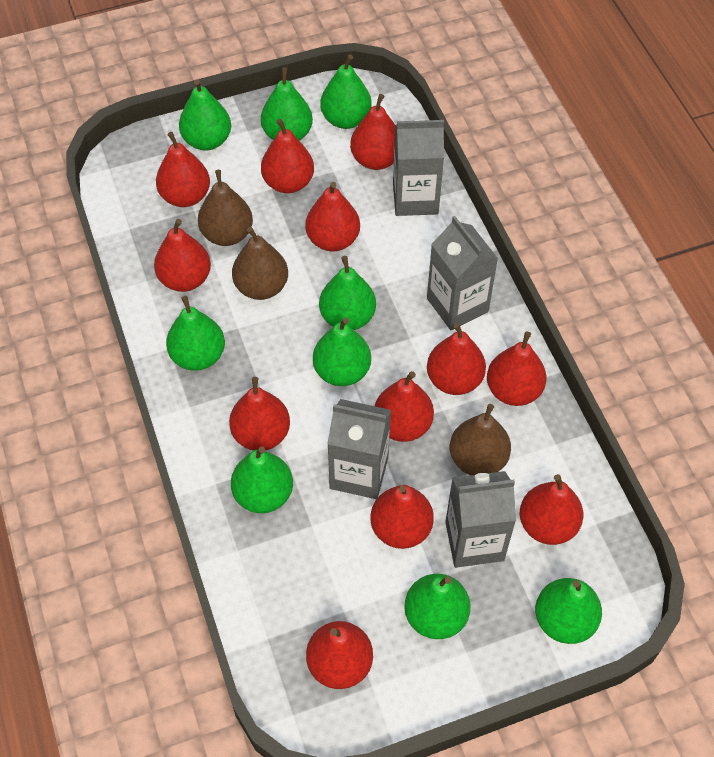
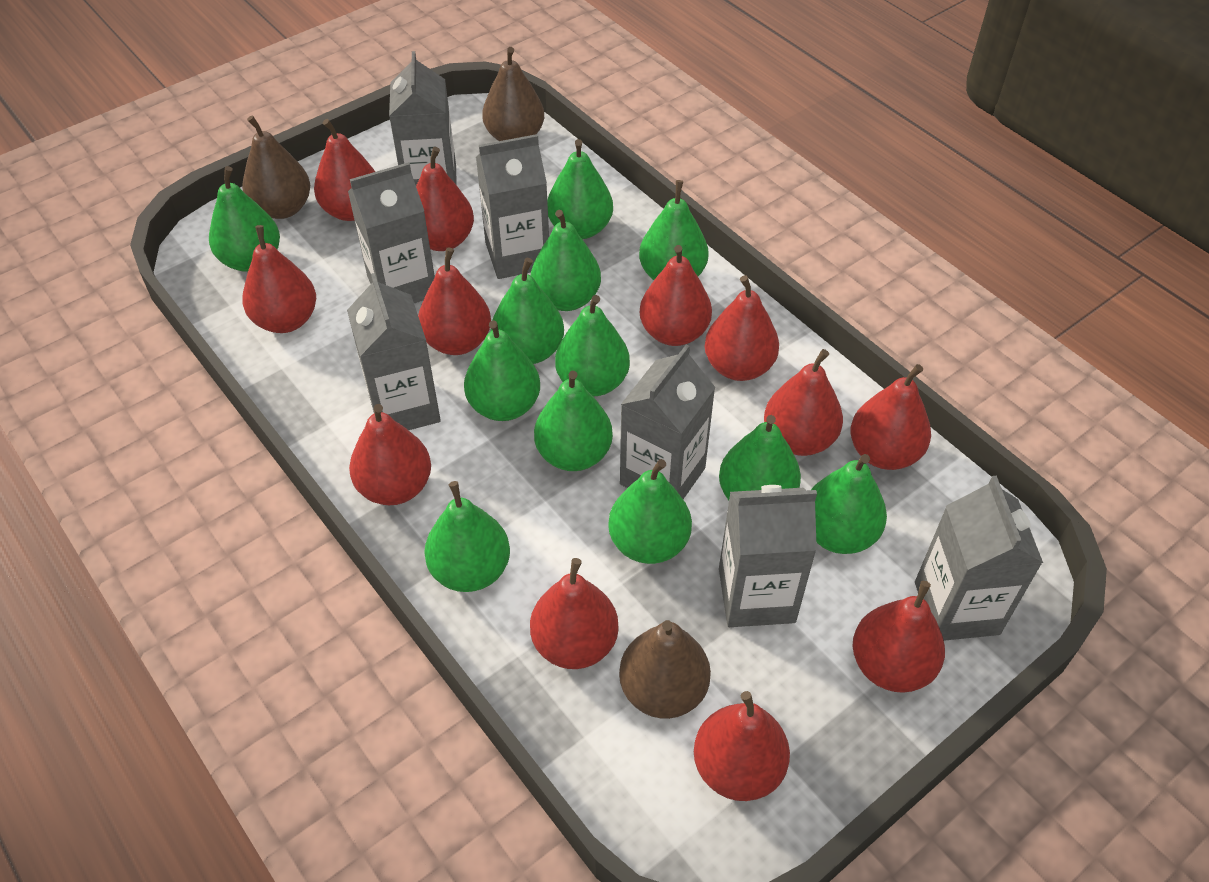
green pear: [166,296,225,371] [179,79,231,151] [231,446,293,513] [261,67,313,141] [313,318,371,386] [319,256,376,330] [320,55,372,129] [404,574,470,639] [535,578,602,644] = 9 -> [209,166,280,272] [424,481,510,592] [464,320,540,421] [491,258,564,364] [531,210,601,311] [534,371,613,471] [547,139,613,239] [555,295,630,397] [608,459,692,564] [639,180,709,280] [719,415,801,500] [811,454,887,554] = 12
grey carton: [327,399,391,499] [393,119,444,216] [427,216,498,330] [445,471,516,568] = 4 -> [347,273,441,430] [348,162,435,303] [389,51,457,185] [476,134,549,279] [620,344,716,499] [719,485,817,627] [915,476,1043,641] = 7

